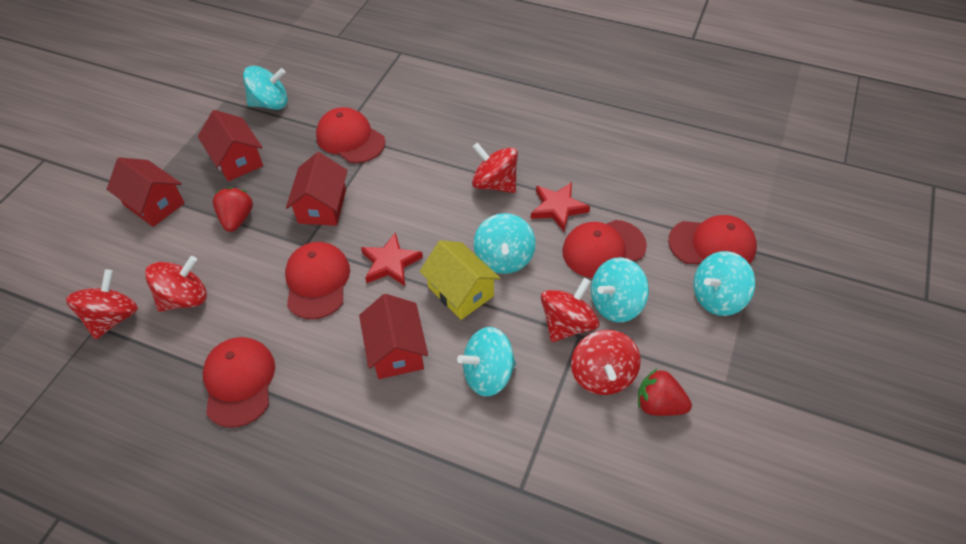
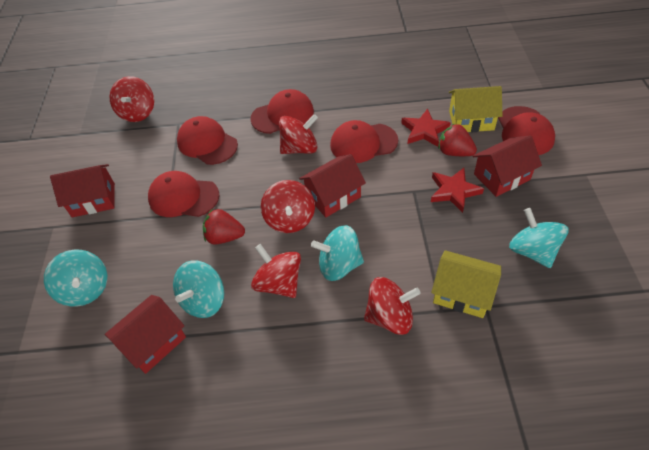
turquoise spinning top: [243,66,288,110] [457,327,516,396] [474,213,536,274] [591,257,649,322] [693,251,755,316] = 5 -> [44,250,107,307] [173,260,224,318] [311,225,364,281] [509,208,569,268] = 4
yellow house: [419,240,500,320] = 1 -> [431,250,501,318] [449,86,502,132] = 2

